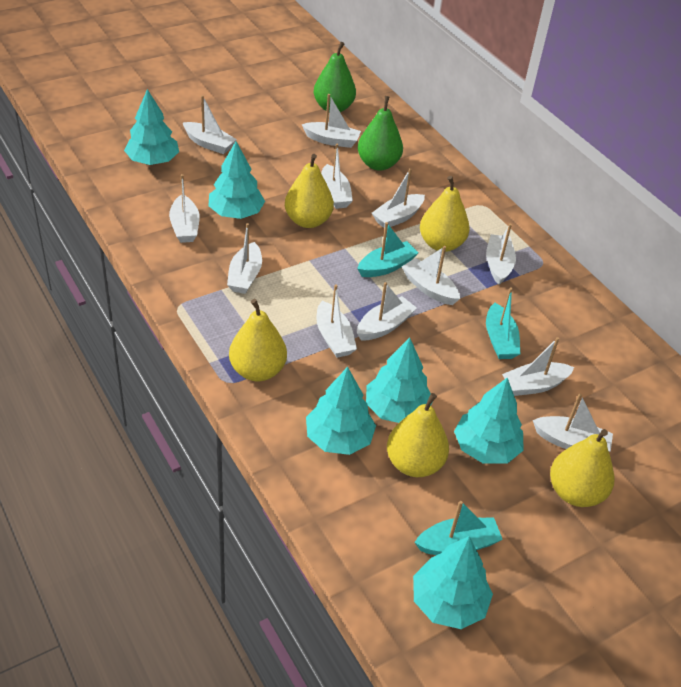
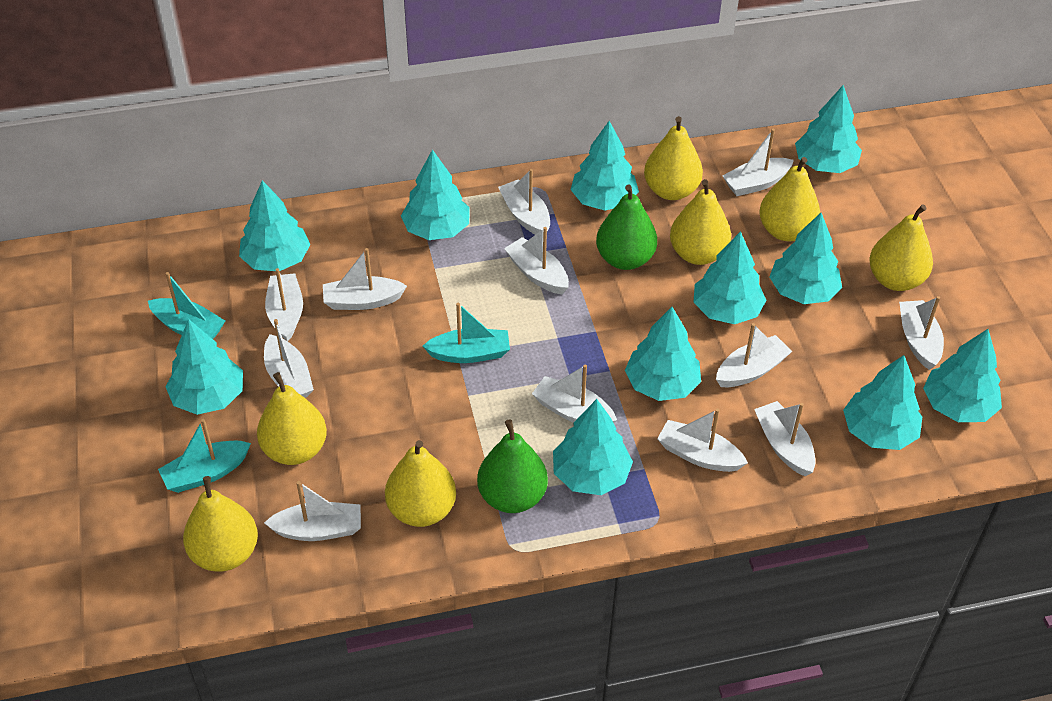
turquoise tree: [124,89,179,165] [209,141,265,219] [306,367,376,455] [366,338,433,423] [413,536,493,629] [454,378,524,464] = 6 -> [166,319,243,415] [239,180,310,271] [401,149,470,240] [553,399,633,495] [571,121,639,211] [625,307,701,401] [693,231,766,324] [769,213,842,304] [795,85,862,173] [843,355,922,450] [923,329,1002,422] = 11
yellow pear: [229,299,287,381] [285,154,334,228] [387,393,449,477] [420,176,470,252] [550,429,614,507] = 5 -> [183,476,258,572] [257,372,327,465] [385,440,456,527] [644,116,703,200] [670,179,731,265] [759,157,820,241] [869,204,933,291] = 7

